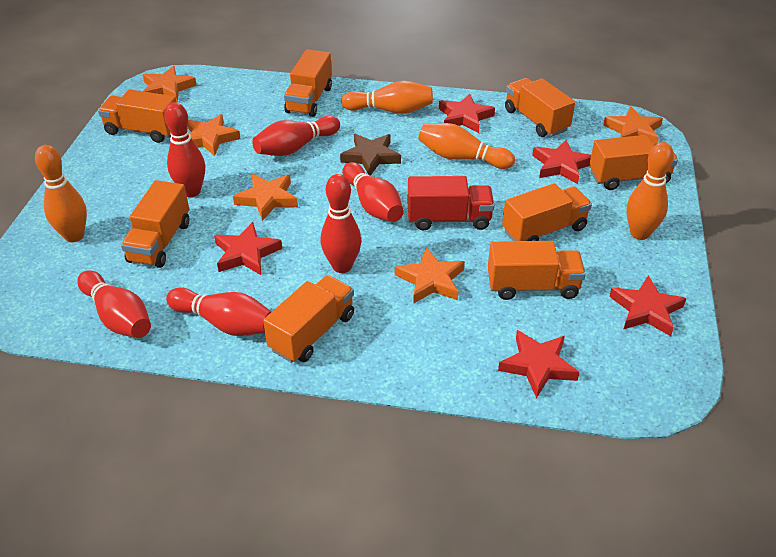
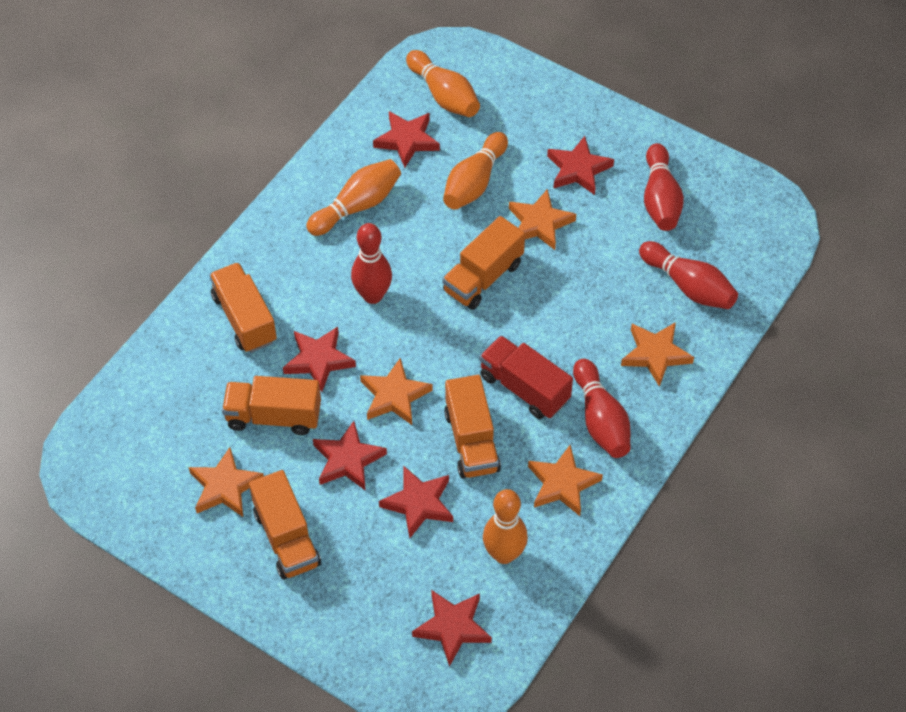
brown star: [340,134,401,176] = 1 -> none = 0
orange truck: [98,89,176,143] [121,180,189,268] [263,275,354,363] [284,49,332,117] [488,241,586,300] [502,183,592,241] [505,78,575,137] [589,135,678,190] = 8 -> [209,262,277,353] [222,376,321,435] [249,470,321,579] [442,216,525,310] [444,375,501,478] = 5
red bowling pin: [77,270,151,338] [164,102,205,197] [166,287,272,336] [252,116,340,156] [320,174,361,273] [342,162,404,222] = 6 -> [351,223,392,304] [573,359,630,458] [639,241,738,309] [644,143,684,231] = 4
red star: [214,222,282,275] [439,94,495,133] [498,330,580,398] [532,140,591,184] [609,275,687,336] = 5 -> [283,327,356,392] [313,421,387,491] [373,111,440,168] [379,466,453,539] [412,590,492,667] [547,136,614,195] = 6

